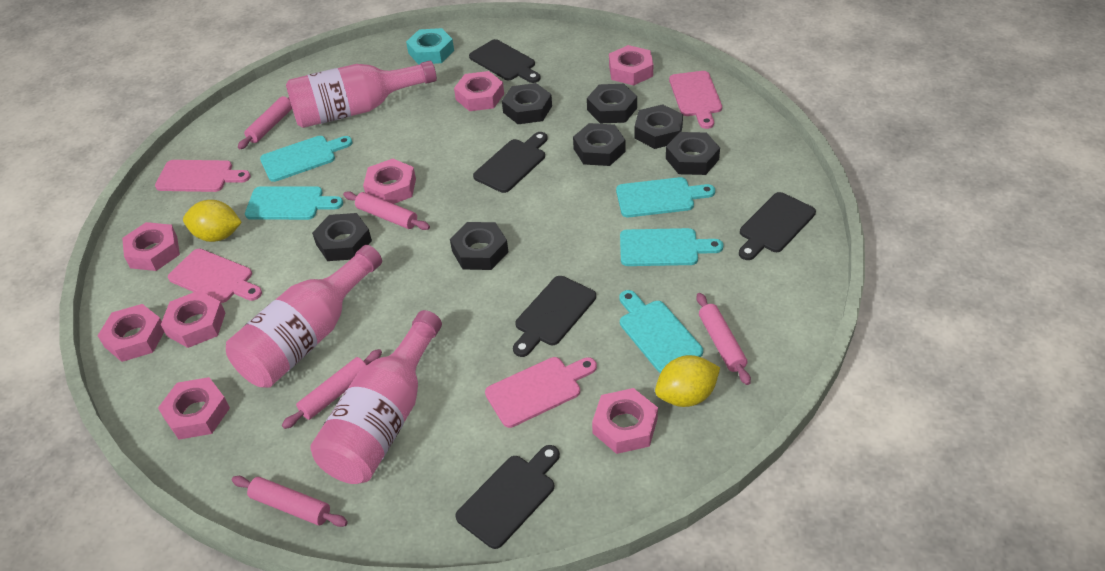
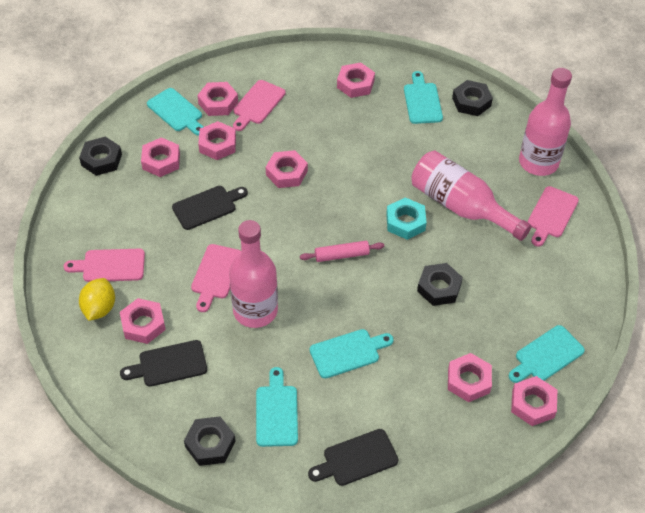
black cutting board: [455,445,560,549] [469,39,541,83] [473,132,548,193] [513,276,596,357] [739,192,816,260] = 5 -> [120,340,207,387] [172,186,248,230] [308,429,399,486] = 3
black nut: [312,213,372,261] [450,222,508,270] [502,83,552,124] [573,123,625,166] [587,84,637,123] [634,104,683,149] [666,132,720,175] = 7 -> [79,137,122,176] [184,416,236,466] [417,263,463,306] [452,80,493,116] = 4
pink rolling pin: [232,476,348,527] [238,96,292,149] [282,349,382,429] [343,191,430,230] [696,293,751,385] = 5 -> [300,241,384,262] = 1
yellow lemon: [183,200,242,242] [655,355,720,407] = 2 -> [79,278,115,321] = 1

